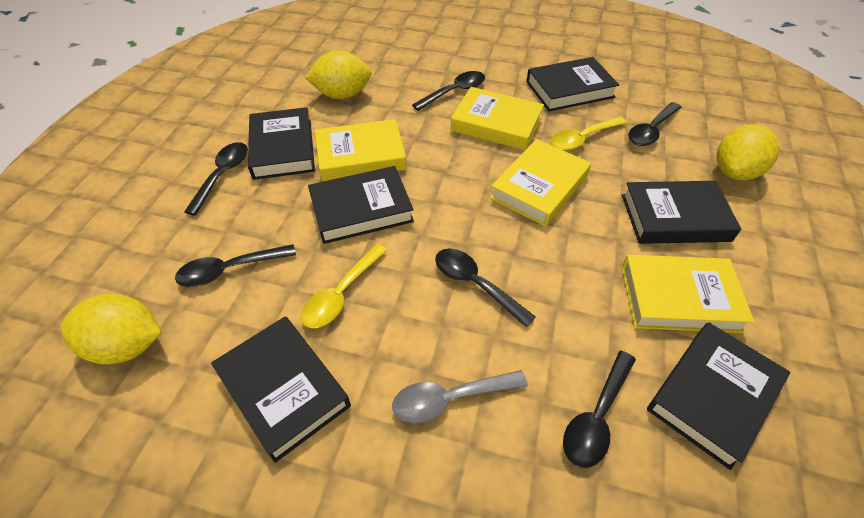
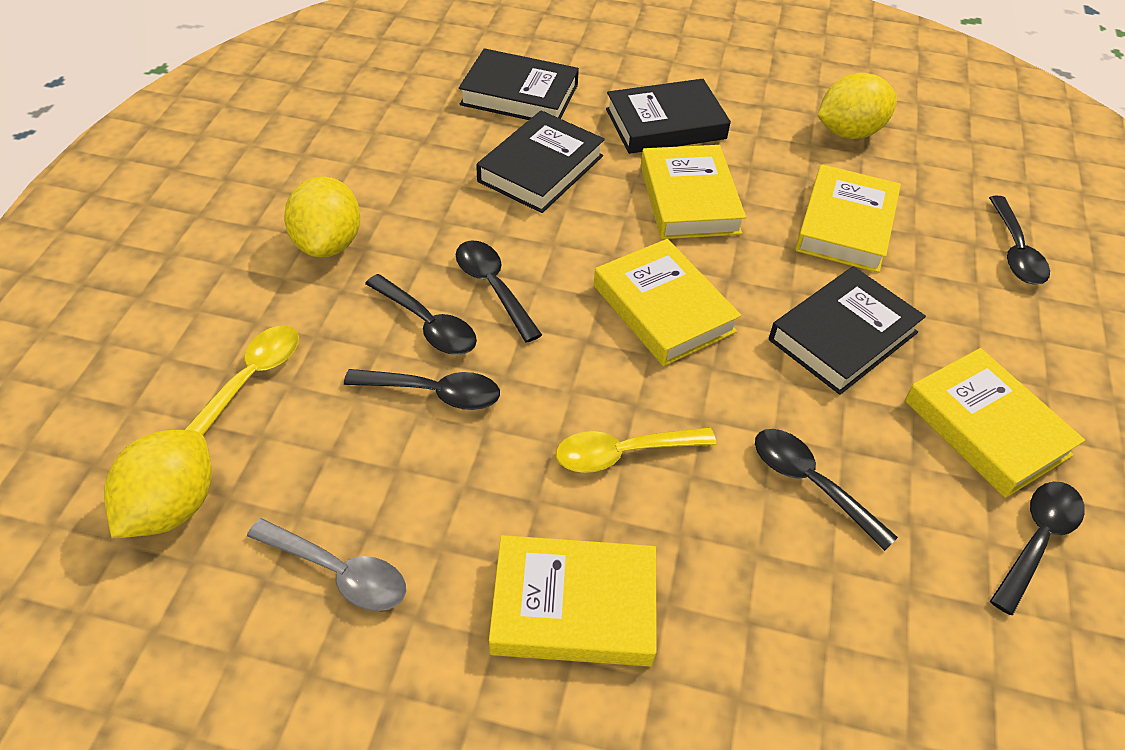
black book: [211,316,351,463] [248,107,315,180] [308,166,414,244] [526,57,619,111] [622,181,741,244] [647,322,790,470] = 6 -> [459,48,579,120] [476,110,605,213] [606,79,731,154] [769,266,926,395] = 4
yellow book: [315,119,407,182] [451,87,544,150] [490,139,591,227] [622,255,754,333] = 4 -> [489,535,657,667] [594,239,741,366] [641,145,746,239] [795,164,901,273] [905,348,1085,498] = 5

